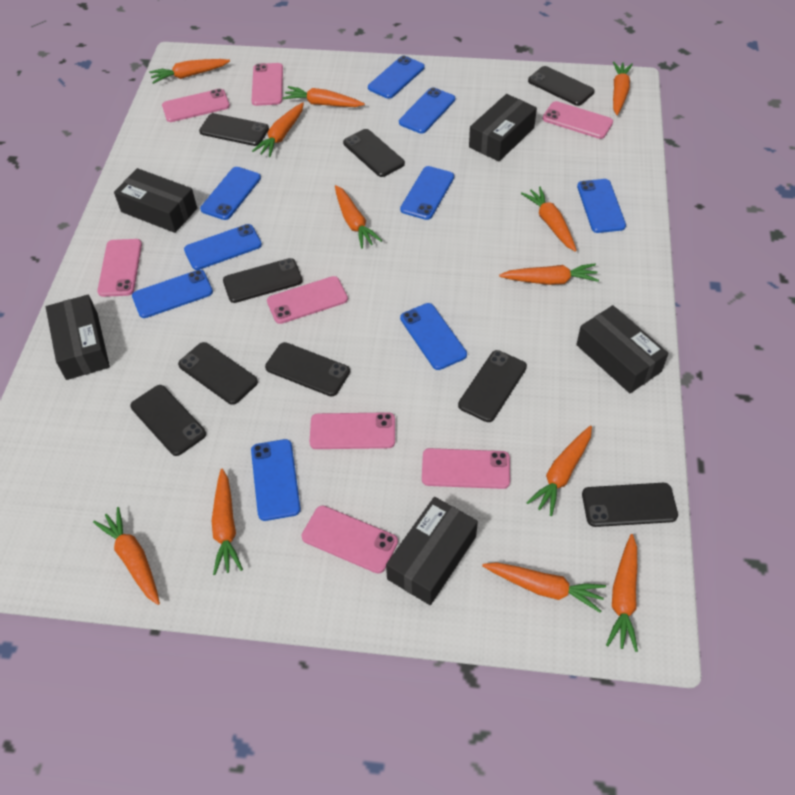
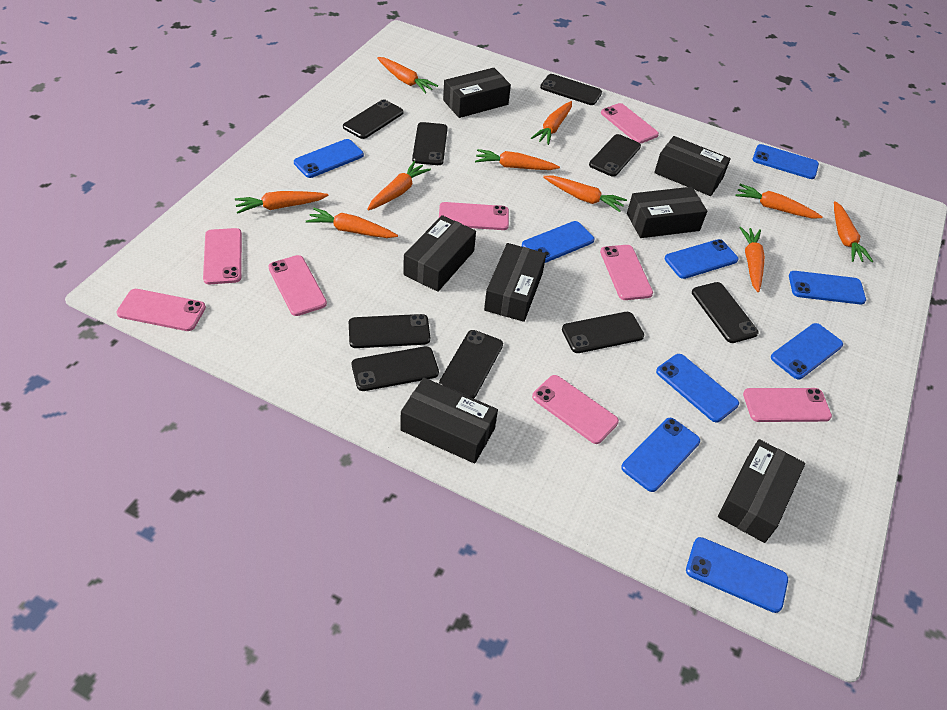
black box: [46,295,110,380] [114,168,197,233] [386,497,478,605] [469,94,537,162] [576,305,668,393] = 5 -> [401,378,498,463] [404,215,476,292] [443,68,511,118] [484,243,546,322] [627,187,707,238] [654,136,731,196] [718,439,805,543] = 7
orange carrot: [93,507,160,605] [149,59,230,84] [212,469,243,575] [252,103,304,157] [282,86,365,107] [335,185,382,249] [482,562,606,613] [499,263,599,285] [521,187,577,252] [526,426,592,516] [606,534,638,652] [613,61,633,115] = 12 -> [235,191,329,214] [306,208,398,238] [367,161,431,211] [377,57,438,94] [475,149,560,170] [531,101,572,145] [543,176,627,212] [735,184,823,218] [739,227,765,292] [834,201,873,262] = 10

